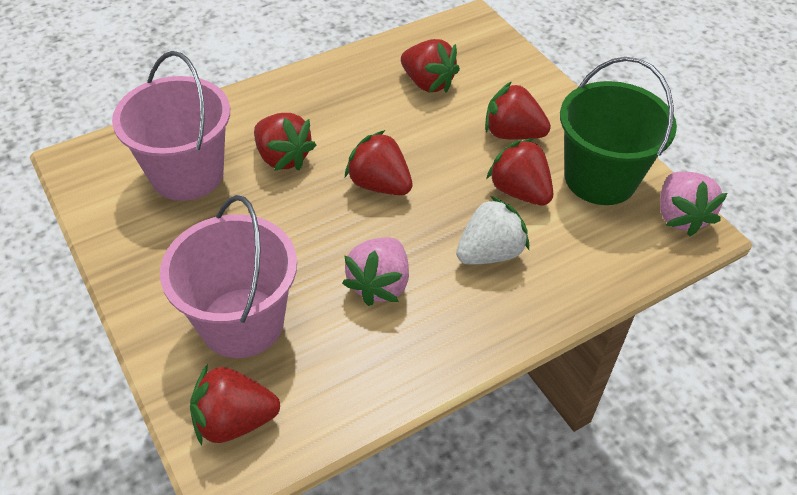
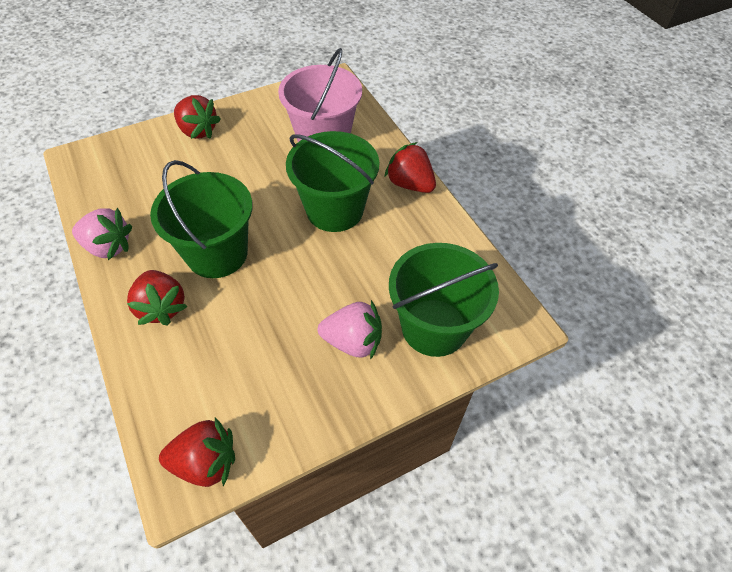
green bucket: [560,57,677,205] = 1 -> [150,160,253,278] [286,131,379,232] [389,243,499,357] = 3
pink bucket: [112,51,230,201] [160,195,297,358] = 2 -> [278,48,362,142] = 1
red strawberry: [190,364,280,445] [254,113,316,171] [345,130,413,195] [401,39,460,93] [485,81,551,140] [486,138,553,206] = 6 -> [127,270,188,325] [159,418,235,487] [174,95,221,139] [385,142,436,193] = 4
white strawberry: [456,196,529,265] = 1 -> none = 0

